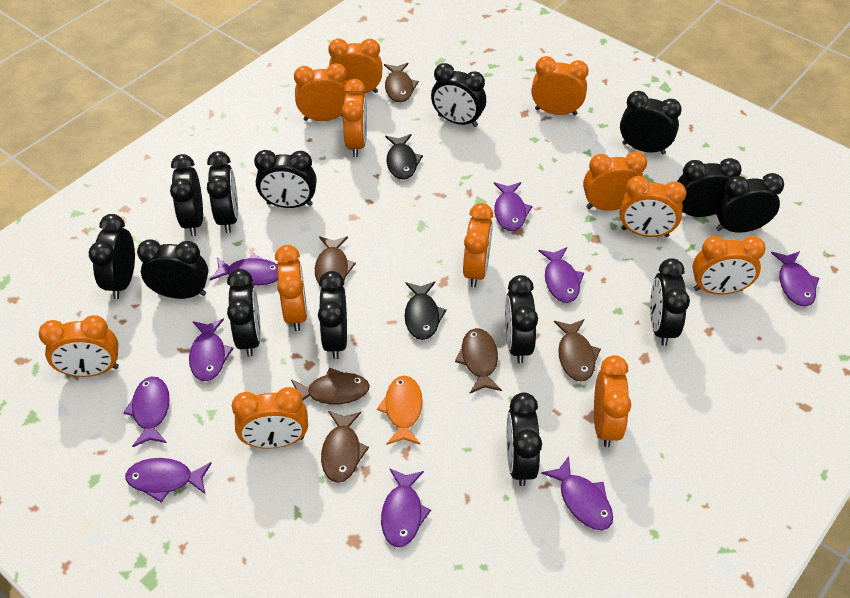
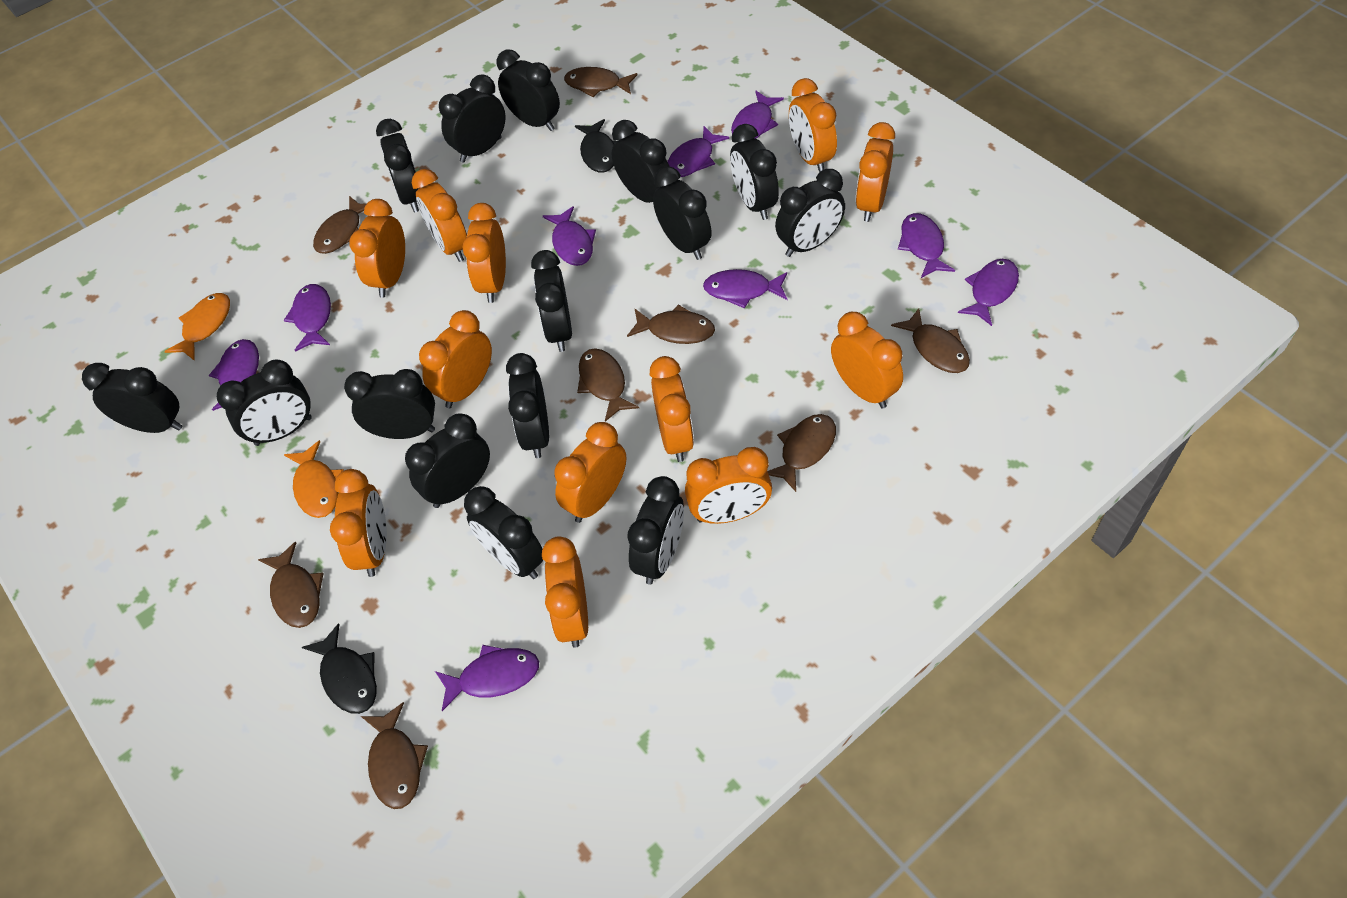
black clock: [88,214,135,299] [137,239,208,299] [170,154,203,236] [207,151,238,233] [227,269,261,357] [254,150,317,208] [318,271,347,359] [431,63,486,127] [505,275,538,364] [507,392,542,486] [620,91,682,154] [650,258,690,346] [677,158,742,217] [715,173,784,233] = 14 -> [82,363,182,433] [217,359,312,446] [344,369,435,439] [376,119,419,213] [405,413,490,508] [439,74,506,163] [464,486,543,579] [497,50,560,131] [506,353,549,458] [531,250,572,352] [612,120,670,203] [627,476,684,585] [653,166,712,260] [730,124,779,220] [775,169,845,257] = 15
brown fish: [291,368,370,405] [315,236,356,284] [321,411,369,483] [384,63,419,102] [455,328,502,393] [554,319,601,382] = 6 -> [258,542,324,628] [313,196,366,254] [361,702,428,809] [564,67,638,97] [577,348,639,422] [627,305,715,344] [768,414,836,492] [891,308,970,373] = 8
orange fish: [377,376,423,445] = 1 -> [164,293,230,361] [284,440,344,518] = 2

